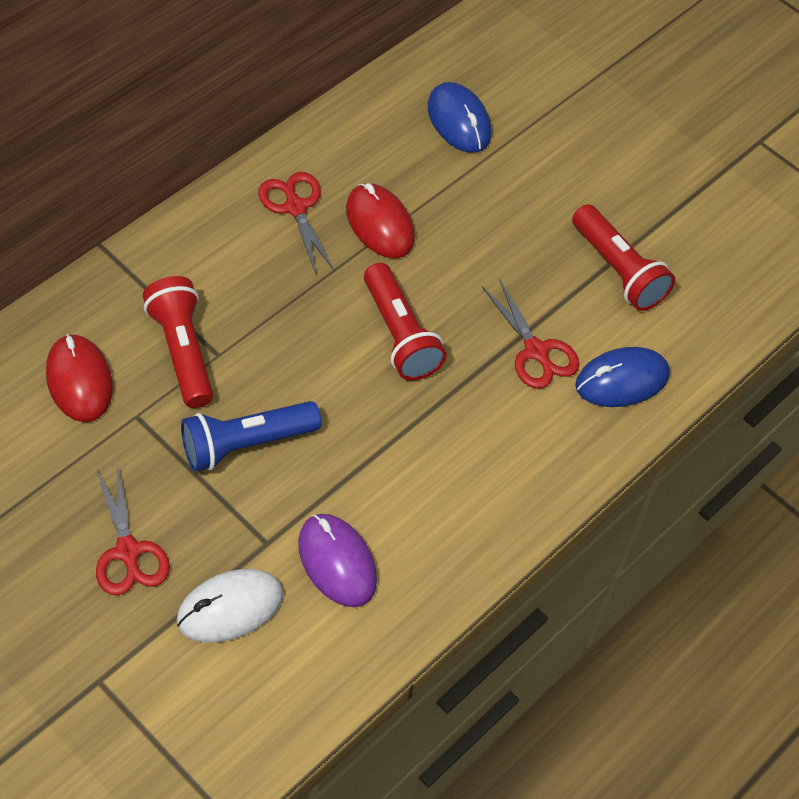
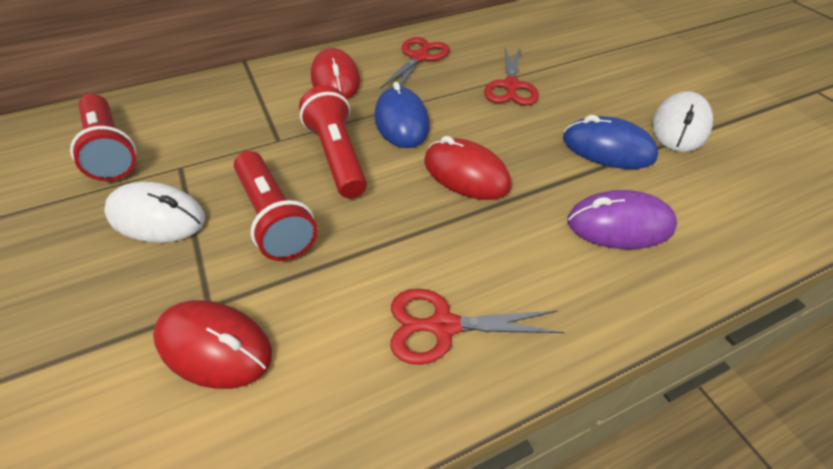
blue flashlight: [181,401,322,472] = 1 -> none = 0
red mouse: [46,334,113,422] [346,183,415,258] = 2 -> [153,300,272,389] [311,48,360,100] [424,136,511,200] = 3
white mouse: [176,569,283,643] = 1 -> [104,182,205,243] [652,91,713,152] = 2

